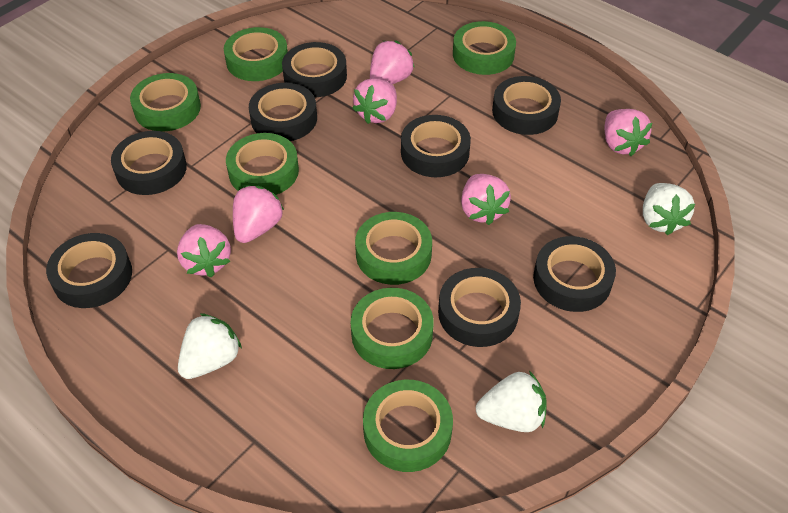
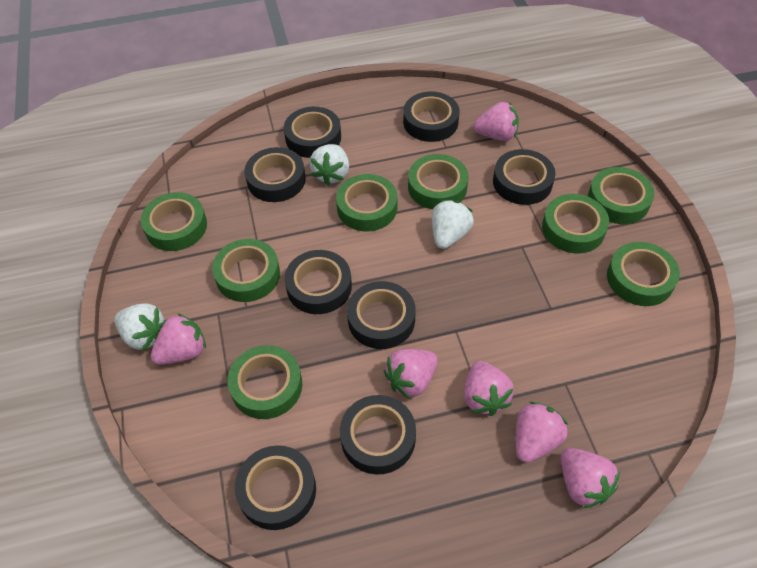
green tape: [130,73,201,131] [224,27,288,81] [226,133,299,195] [351,288,434,369] [355,212,432,285] [363,380,453,472] [453,21,516,75] = 7 -> [141,192,207,251] [212,239,280,302] [227,345,302,419] [336,174,397,231] [408,154,469,209] [542,194,609,254] [588,167,654,224] [607,242,680,306] = 8

